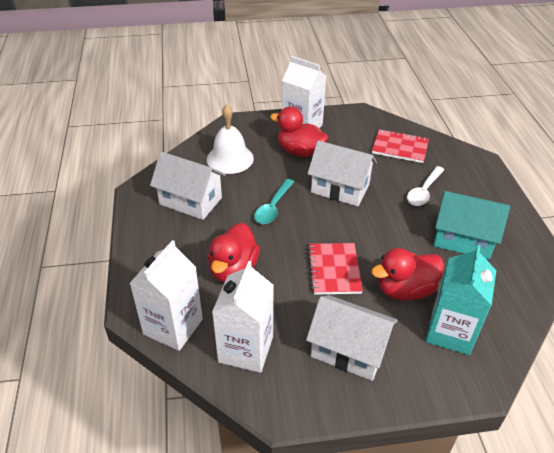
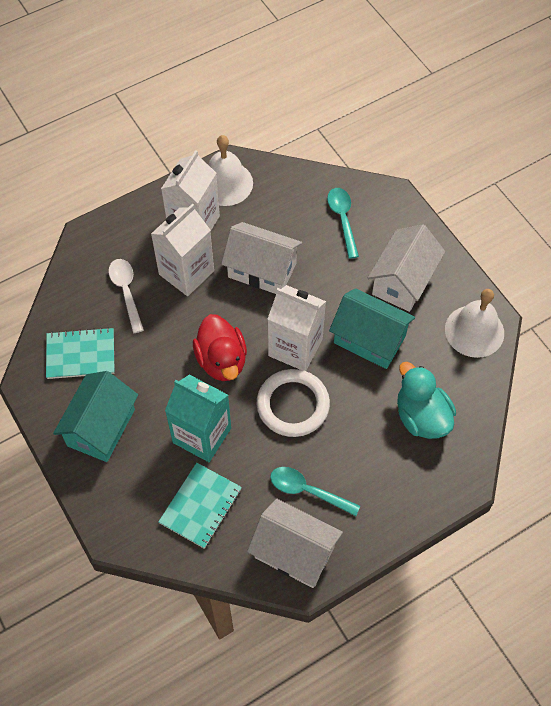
red duck: [207,223,260,282] [270,106,328,157] [371,248,444,300] = 3 -> [193,314,247,381] = 1
red notebook: [308,243,363,295] [372,129,429,163] = 2 -> none = 0
turquoise duck: none = 0 -> [397,362,456,439] = 1
turquoise house: [433,191,510,260] = 1 -> [53,371,138,462] [329,288,415,369] = 2
turquoise notebook: none = 0 -> [46,327,115,379] [158,463,242,549] = 2
turquoise spoon: [254,179,294,224] = 1 -> [270,467,360,516] [327,188,359,259] = 2
white bell: [207,105,254,174] = 1 -> [208,135,253,206] [445,289,504,358] = 2
white ring: none = 0 -> [256,369,330,437] = 1

